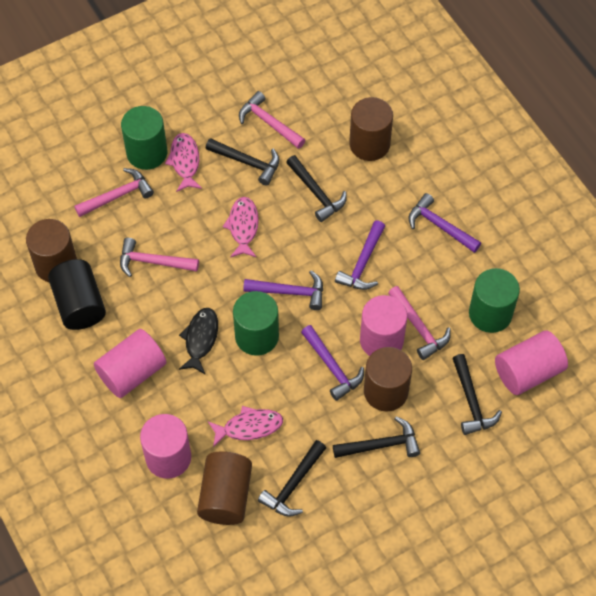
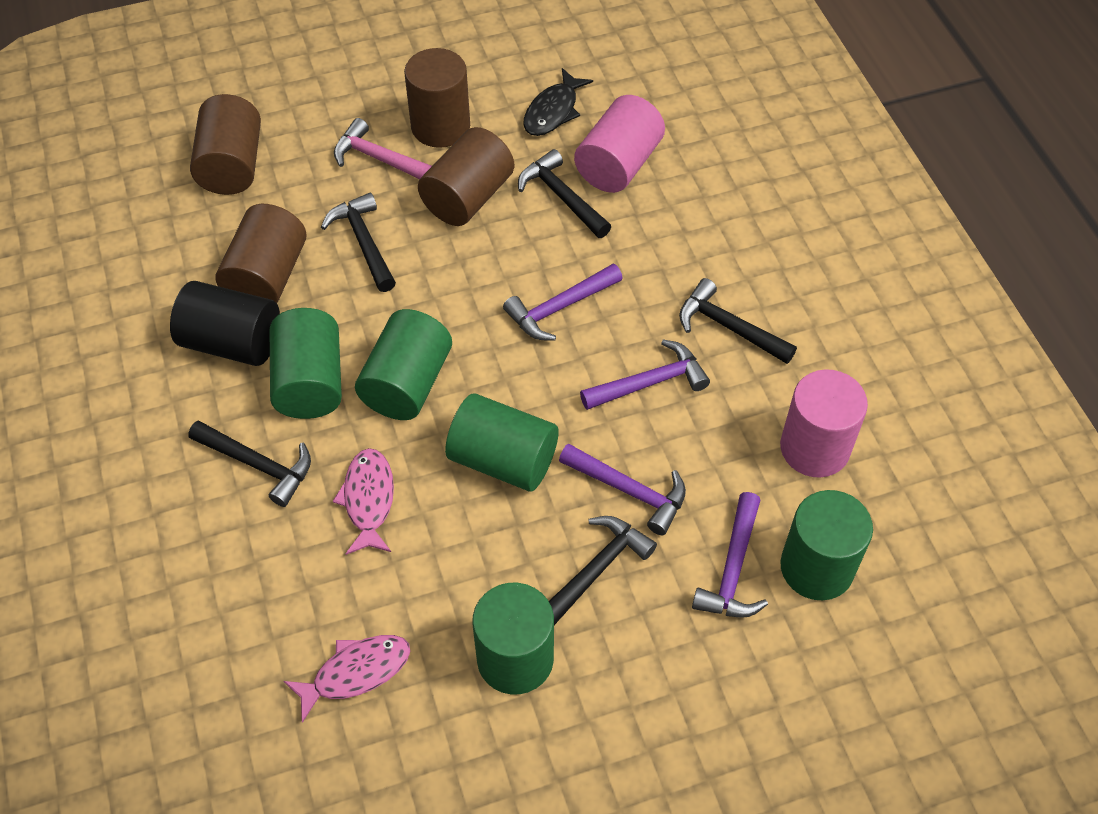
green cylinder: [121,106,167,170] [233,291,279,356] [469,268,520,333] = 3 -> [270,308,342,419] [355,309,452,420] [445,393,558,492] [473,583,554,694] [781,490,873,600] = 5
pink cylinder: [94,329,166,398] [140,414,191,479] [360,295,407,356] [495,330,568,395] = 4 -> [574,95,665,193] [780,369,868,477] = 2
pink fish: [165,133,202,192] [208,406,283,447] [223,197,259,257] = 3 -> [283,635,410,723] [333,448,394,555] = 2
pink hammer: [74,168,154,217] [120,238,199,277] [239,91,305,149] [388,286,451,360] = 4 -> [334,118,432,179] = 1

